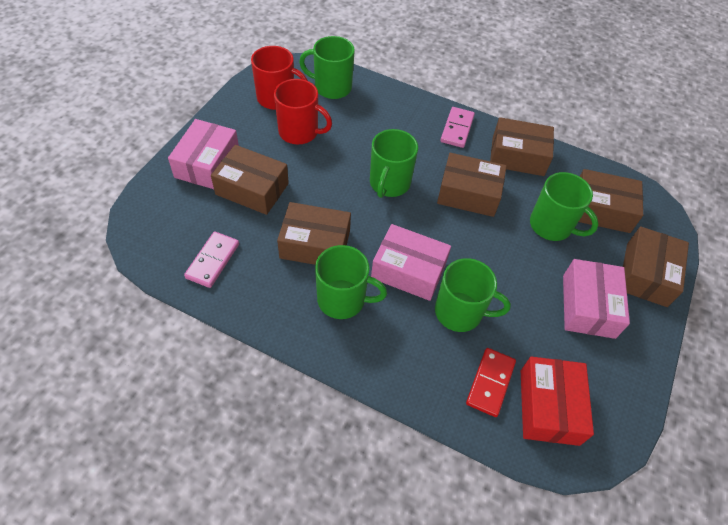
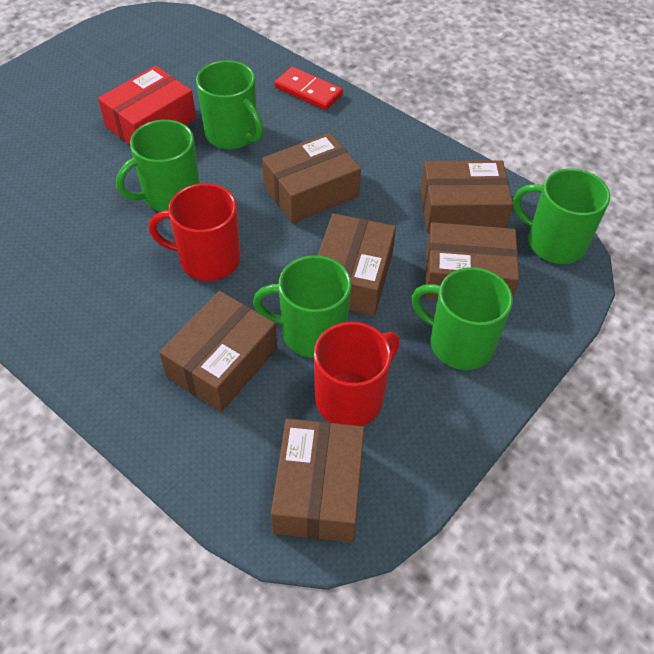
pink box: [168,119,239,189] [371,224,451,301] [563,259,630,339] = 3 -> none = 0
pink domino: [184,232,239,288] [441,107,475,148] = 2 -> none = 0

